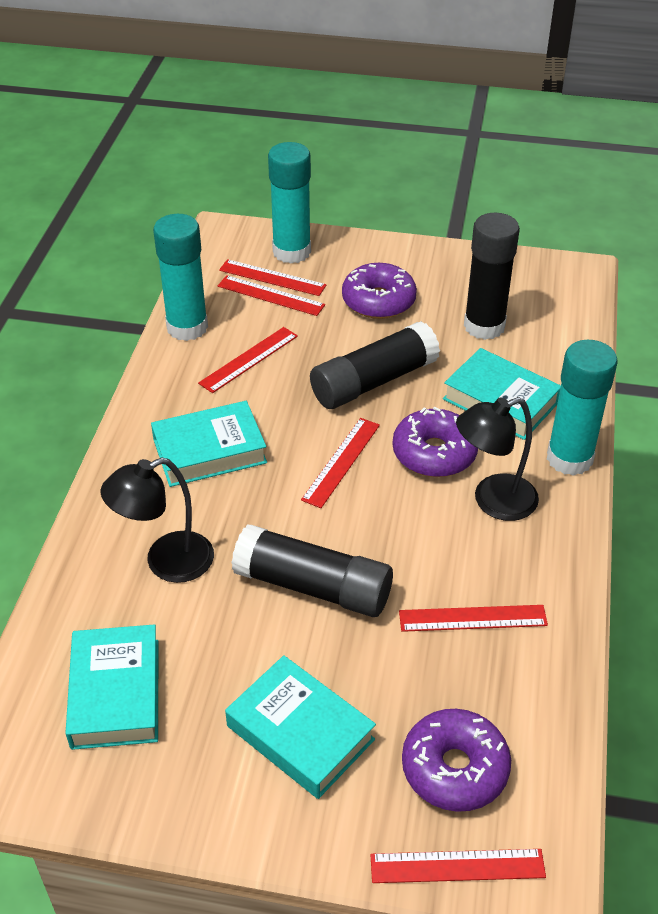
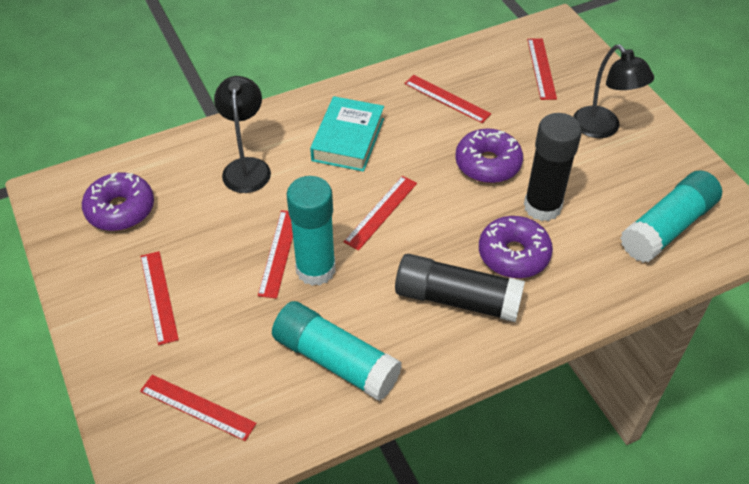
black glue stick: [231,524,393,617] [310,321,440,409] [464,213,520,340] = 3 -> [395,254,525,322] [524,113,582,221] = 2
turquoise book: [65,624,158,750] [151,401,267,487] [225,655,376,799] [443,348,561,440] = 4 -> [310,96,384,172] = 1

